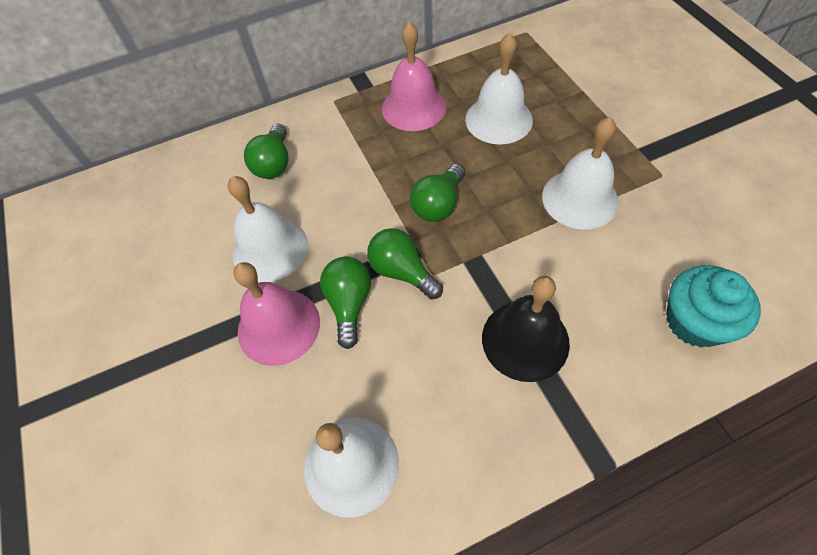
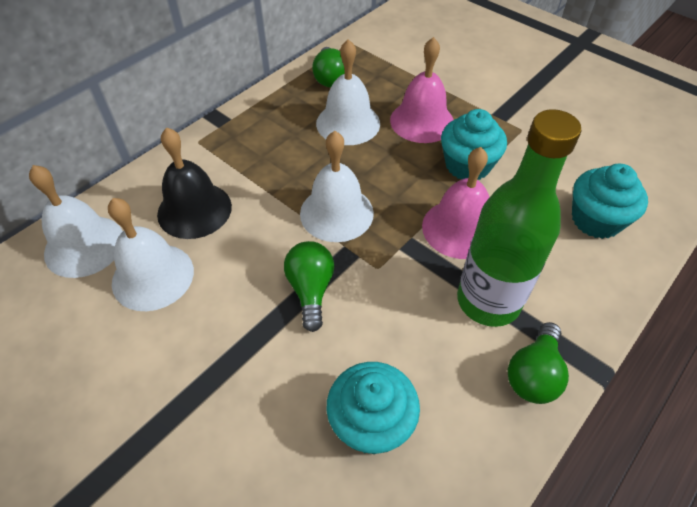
green bottle: none = 0 -> [457,109,581,327] = 1
green light bulb: [244,124,288,179] [320,257,371,349] [367,228,443,299] [410,164,465,222] = 4 -> [284,241,334,332] [312,47,345,87] [508,322,569,404] = 3
turquoise cupcake: [666,265,761,348] = 1 -> [326,362,420,454] [441,109,507,180] [572,164,648,239] = 3

